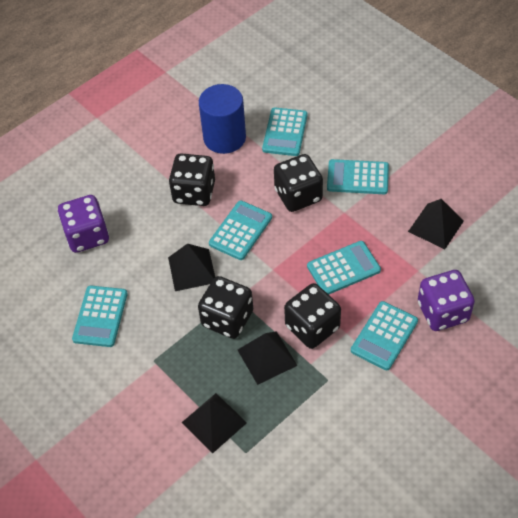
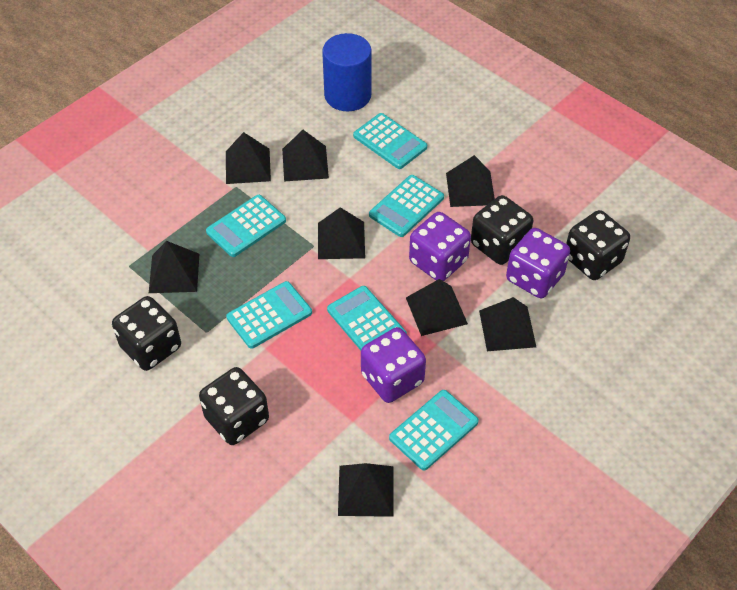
black pyramid: [168,243,215,291] [181,393,247,454] [238,331,298,385] [408,199,464,249] = 4 -> [149,241,199,293] [226,132,271,184] [282,130,329,181] [318,207,365,259] [338,463,393,517] [406,279,468,336] [446,155,495,207] [479,297,536,351] = 8
purple dice: [58,195,109,253] [418,270,475,331] = 2 -> [361,327,426,403] [409,212,471,281] [506,228,570,298] = 3

